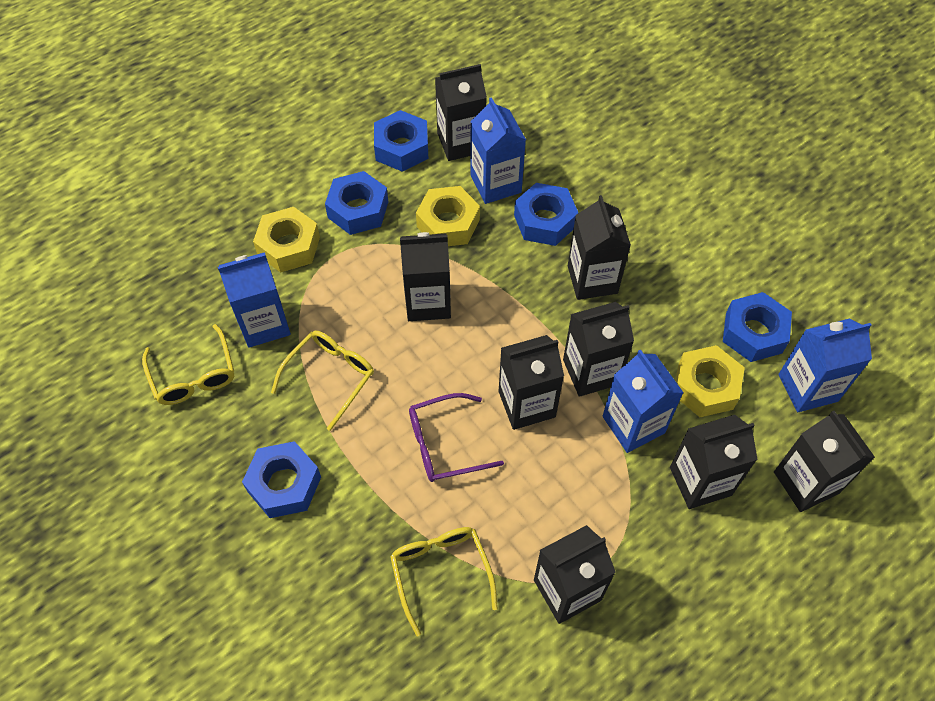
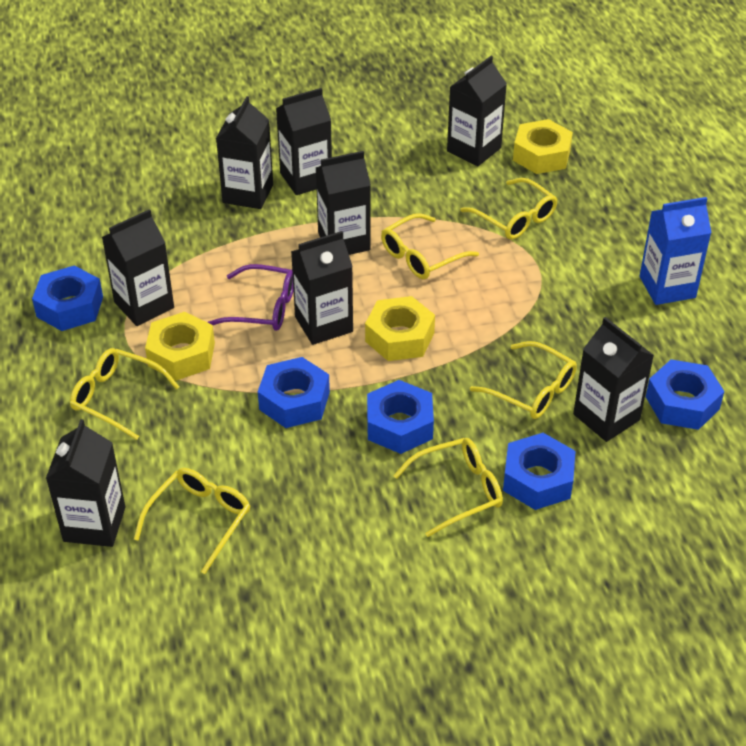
blue carton: [218,252,291,348] [470,97,526,204] [603,349,684,453] [779,319,872,412] = 4 -> [640,197,711,305] = 1
yellow glasses: [142,324,234,405] [271,331,374,431] [390,527,498,636] = 3 -> [70,348,179,440] [134,468,250,574] [381,213,479,279] [393,438,503,537] [460,178,557,239] [470,341,577,419] = 6

